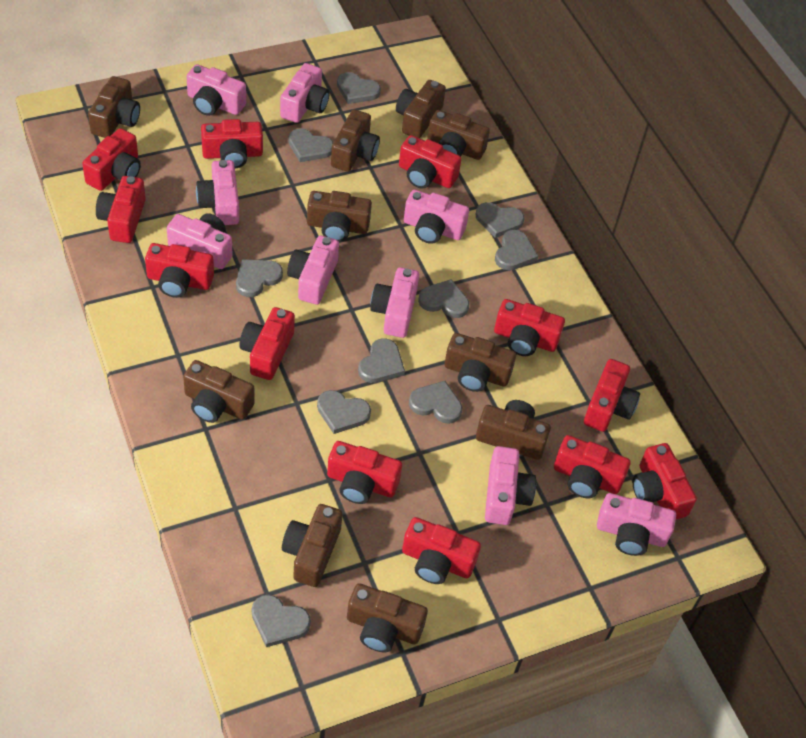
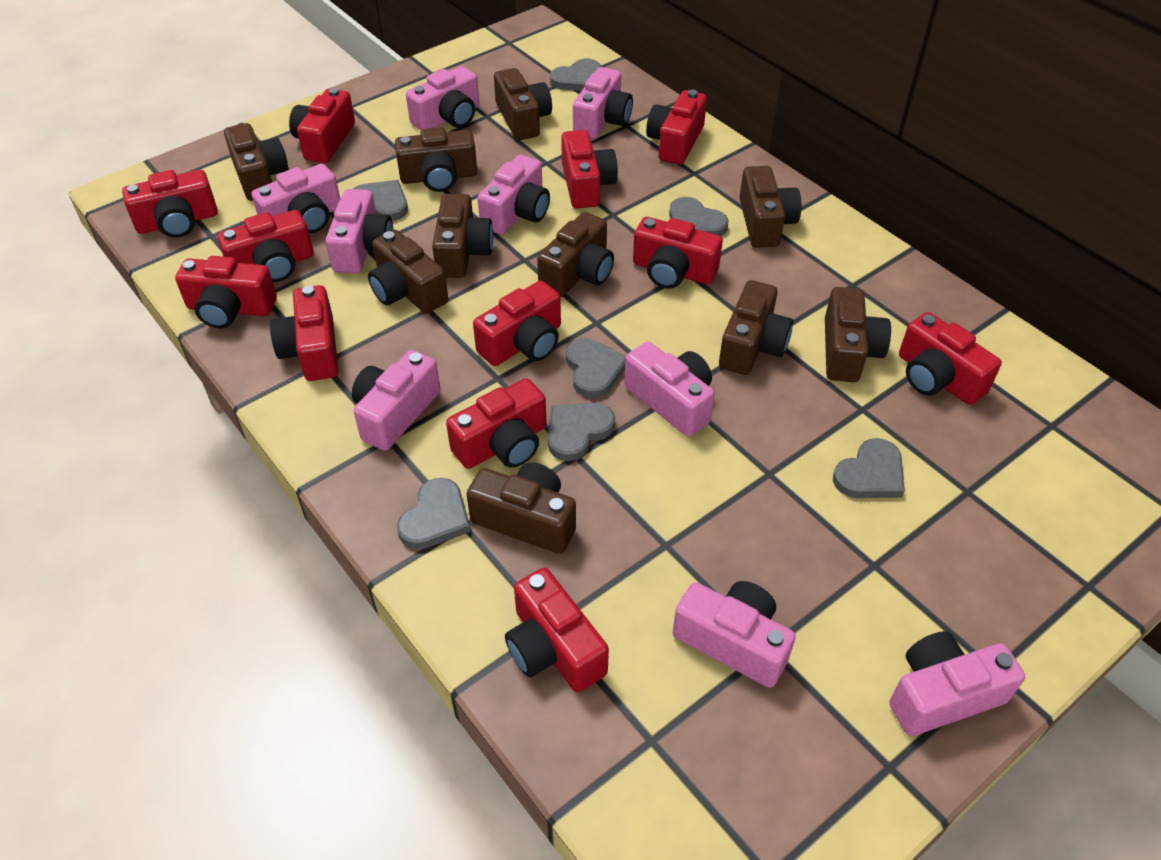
grey heart: [236,259,283,297] [252,595,311,647] [288,128,333,162] [317,390,371,434] [337,72,381,104] [358,338,405,383] [409,381,463,424] [418,279,469,318] [476,202,524,238] [495,230,538,270] = 10 -> [353,180,408,221] [397,478,471,549] [548,403,615,461] [550,59,601,91] [566,338,626,398] [669,197,729,236] [833,438,905,498] = 7

